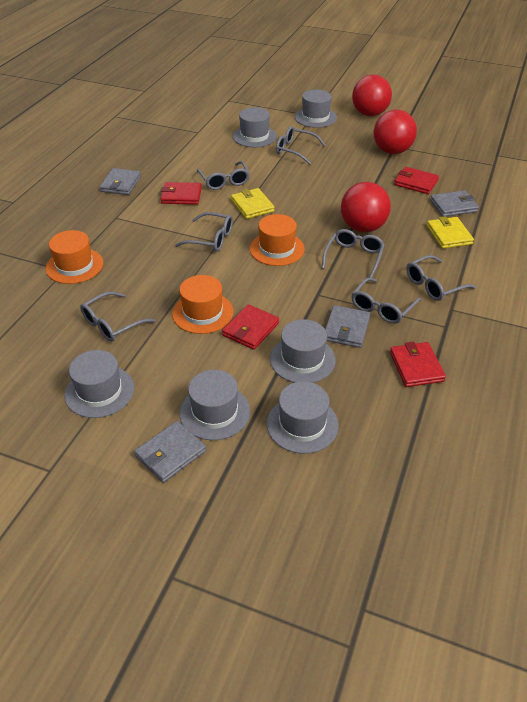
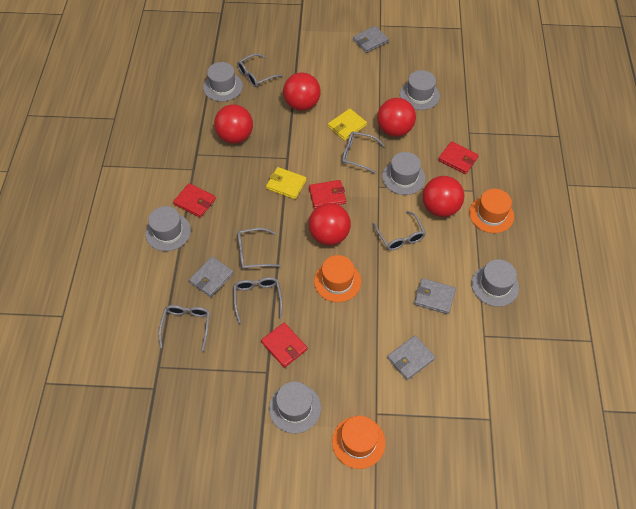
grey glasses: [80,291,156,342] [175,212,233,251] [197,161,250,190] [276,126,326,164] [322,229,385,278] [351,277,421,324] [407,255,476,301] = 7 -> [158,305,210,351] [234,277,283,323] [237,54,283,87] [237,228,281,269] [342,131,385,174] [372,211,426,250] = 6
red ball: [341,182,391,232] [352,75,392,116] [374,110,417,154] = 3 -> [214,104,253,144] [283,72,321,111] [308,203,351,245] [377,98,416,137] [422,176,464,217] = 5

